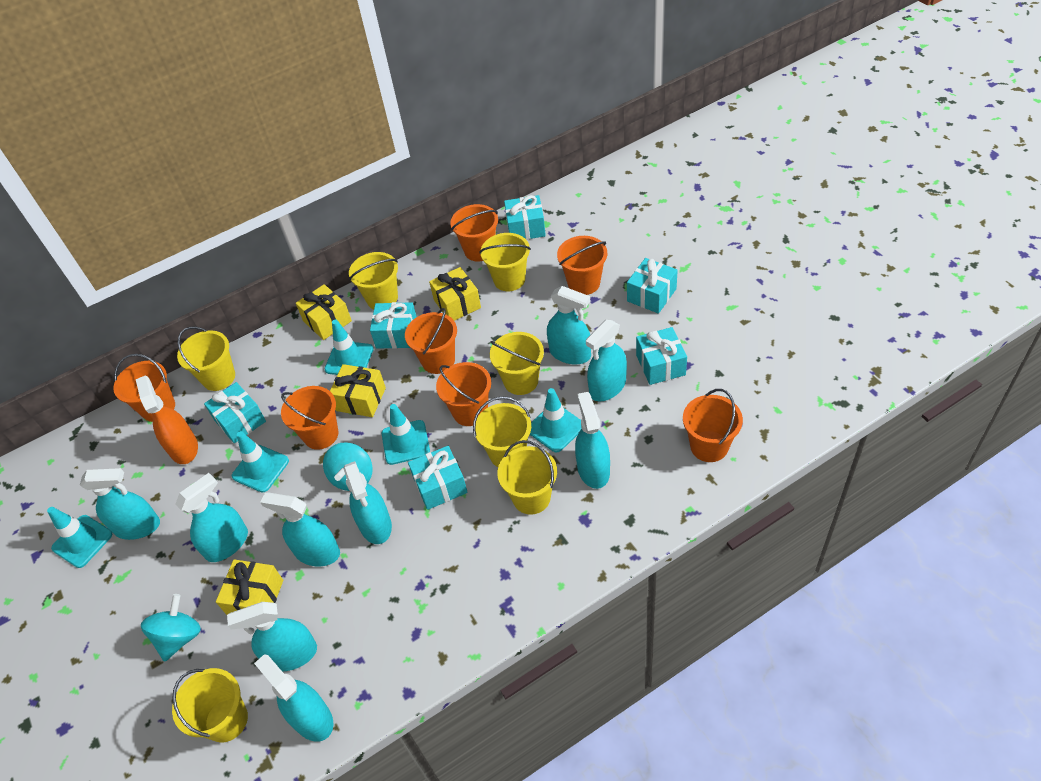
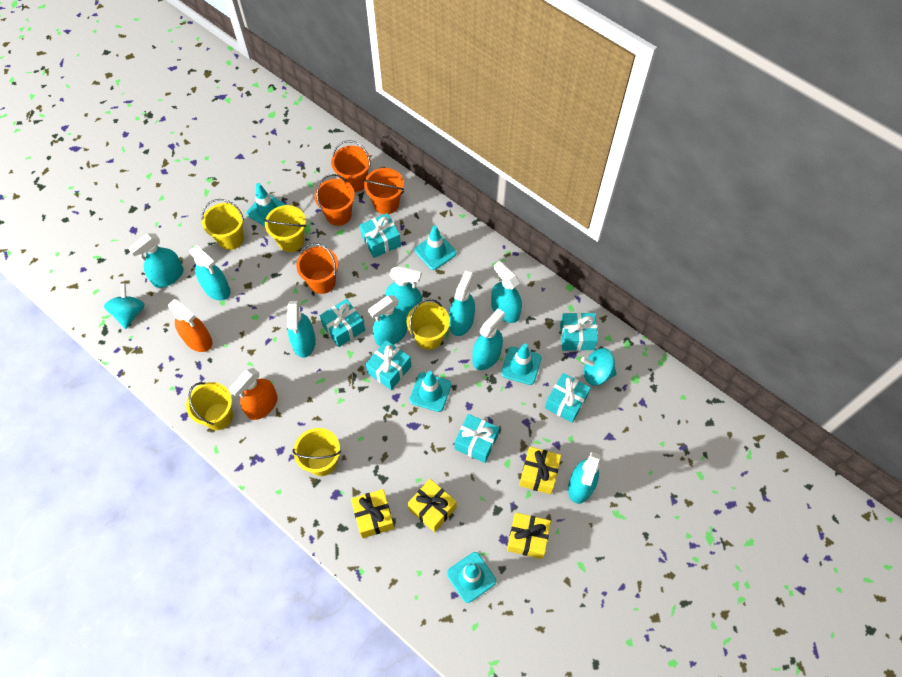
orange bucket: [113,354,175,422] [281,386,339,450] [405,308,457,374] [436,362,491,426] [450,204,498,261] [557,236,607,295] [683,389,743,462] = 7 -> [296,243,338,294] [314,174,355,226] [331,140,371,192] [364,168,404,214] = 4
orange spray bottle: [136,375,198,464] = 1 -> [168,299,212,352] [229,368,278,420] = 2
yellow bucket: [172,668,248,742] [177,327,235,391] [349,252,398,309] [473,396,531,467] [480,233,531,291] [490,332,544,395] [497,440,557,515] = 7 -> [186,382,233,430] [201,199,244,250] [264,205,306,252] [292,428,341,476] [407,299,450,350] = 5

